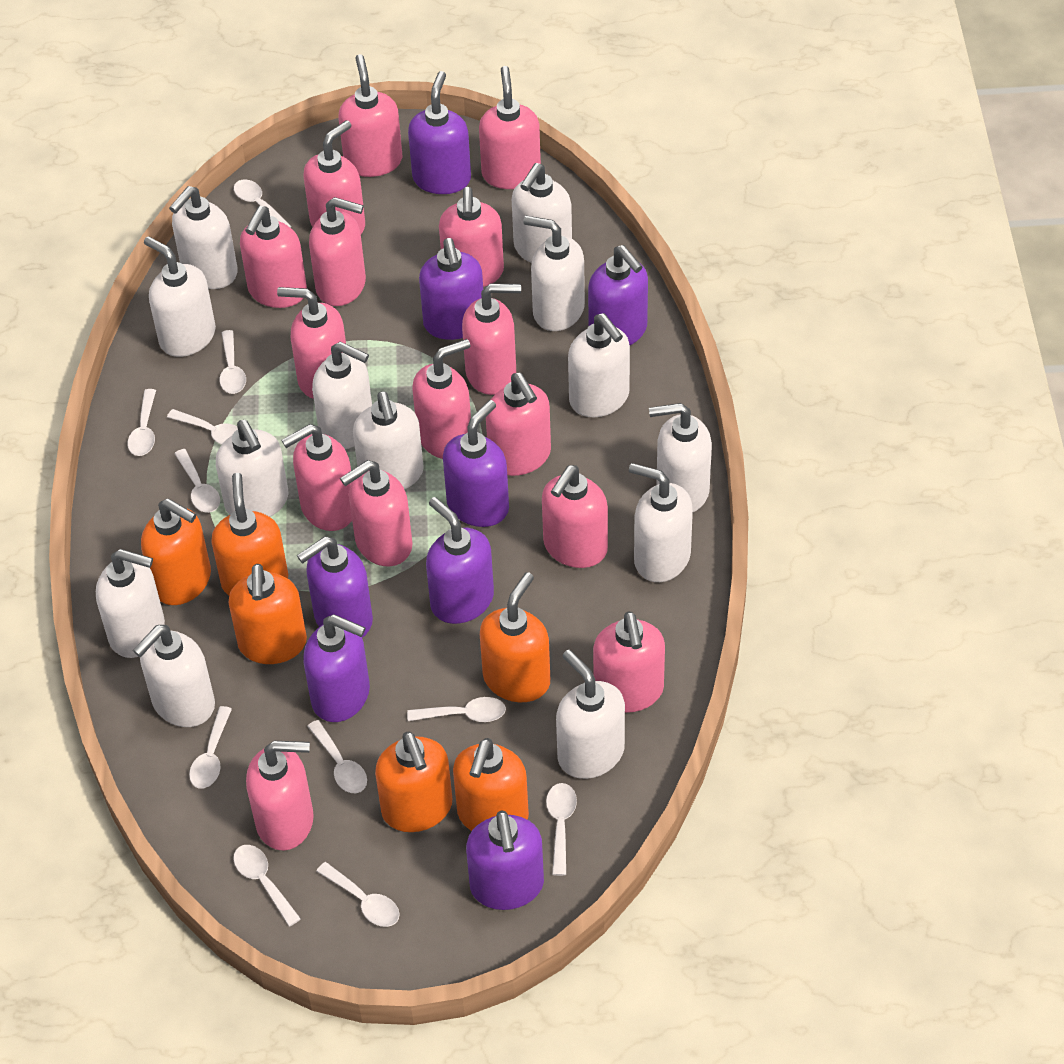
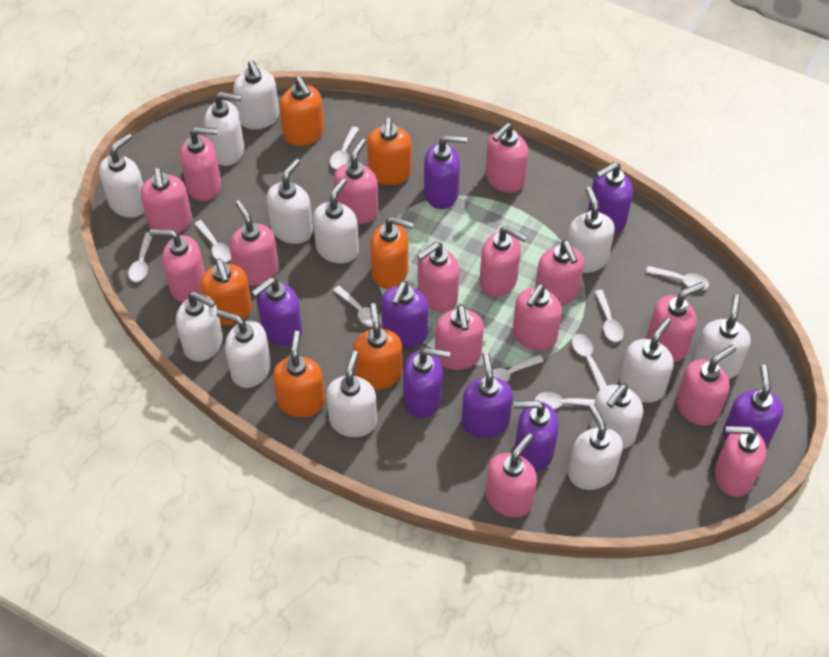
white spoon: [128,389,156,456] [167,409,238,445] [174,449,220,513] [189,706,232,789] [219,330,246,394] [233,845,301,926] [234,179,292,228] [307,720,367,793] [316,862,400,927] [407,697,506,722] [546,783,577,876] = 11 -> [128,232,152,282] [194,220,232,262] [330,126,359,169] [333,286,381,327] [485,355,544,382] [535,392,595,409] [572,334,607,390] [595,290,624,342] [646,266,709,290] = 9

